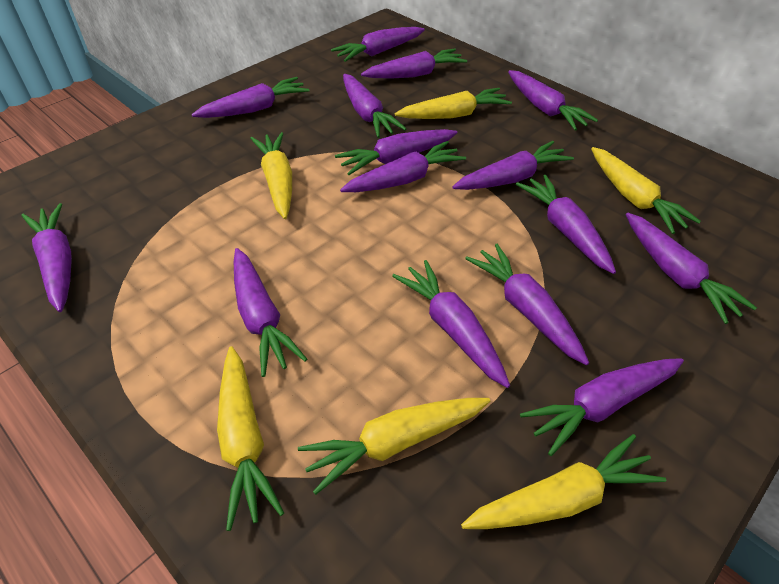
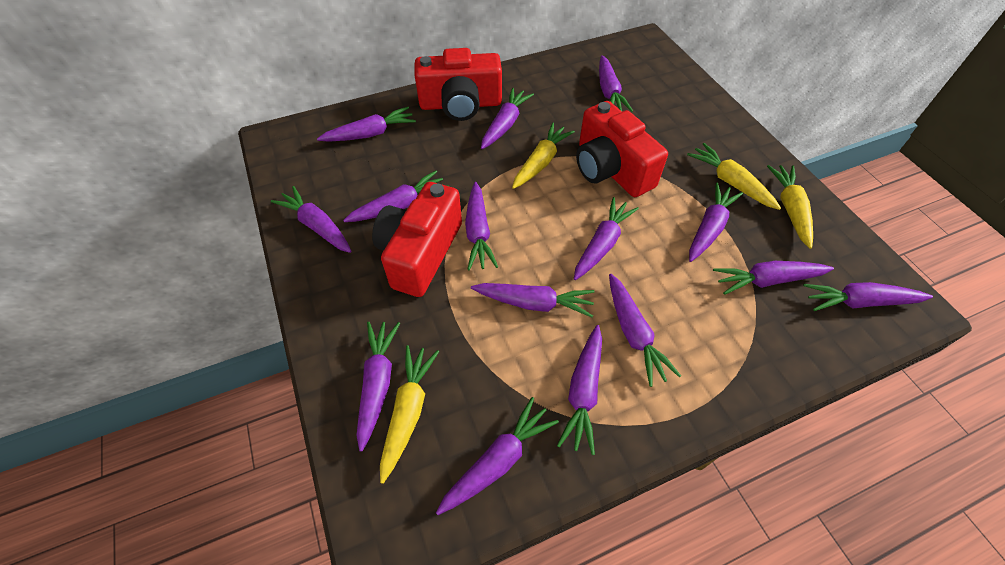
red camera: none = 0 -> [372,182,462,297] [415,48,502,121] [576,101,668,197] = 3
yellow carrot: [217,346,284,531] [250,132,292,219] [298,398,490,495] [395,88,512,119] [461,434,666,529] [591,147,701,234] = 6 -> [380,345,439,484] [512,123,575,189] [687,143,781,210] [767,165,813,249] = 4

